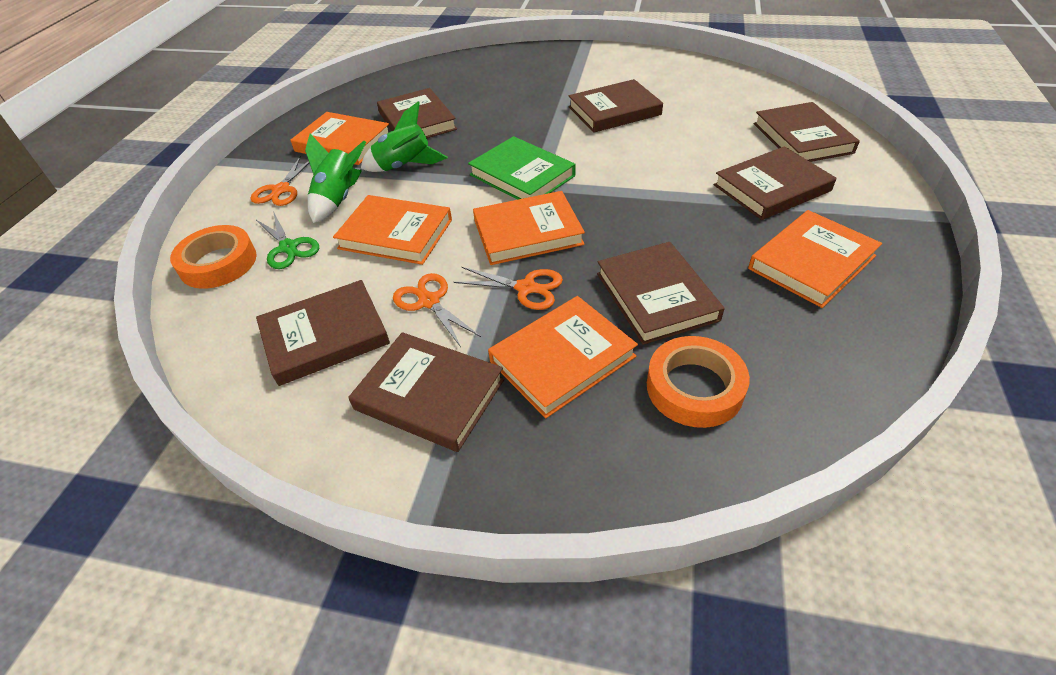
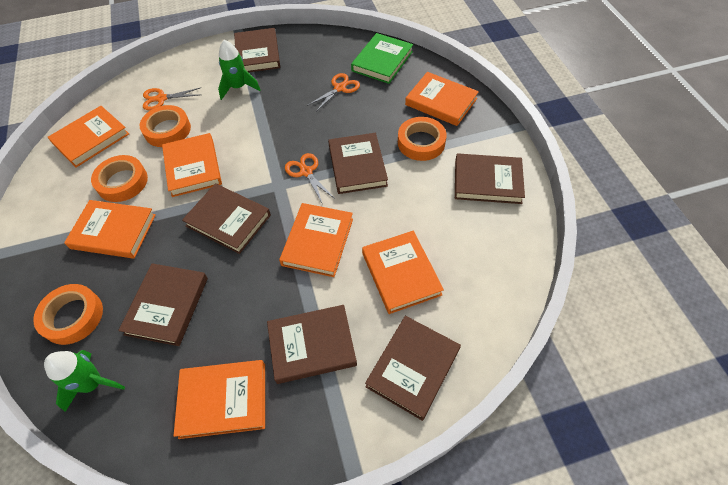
green scissors: [256,211,319,269] = 1 -> none = 0
orange book: [290,112,389,165] [333,195,452,265] [473,191,585,265] [488,296,638,418] [748,210,882,308] = 5 -> [47,106,129,168] [64,200,156,259] [162,133,222,197] [174,360,265,439] [279,203,353,277] [362,231,444,314] [405,72,479,126] = 7
orange tape: [170,225,256,289] [647,336,750,428] = 2 -> [33,284,103,345] [91,155,148,202] [140,105,191,147] [398,117,447,161] = 4

